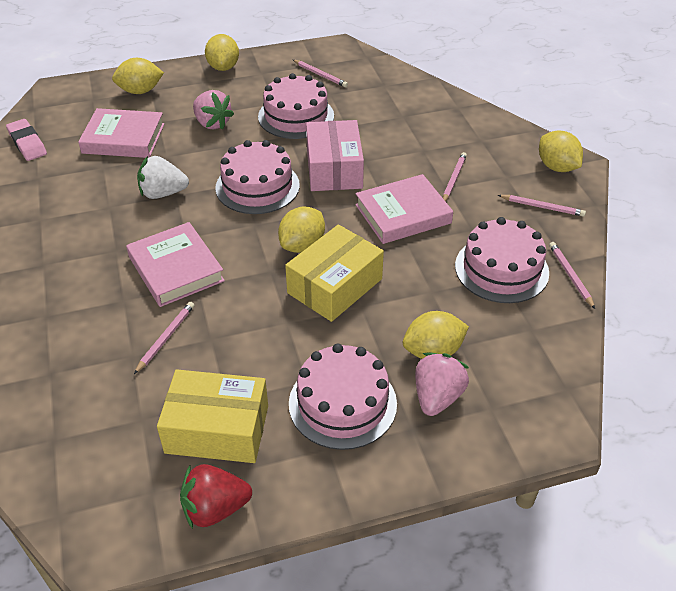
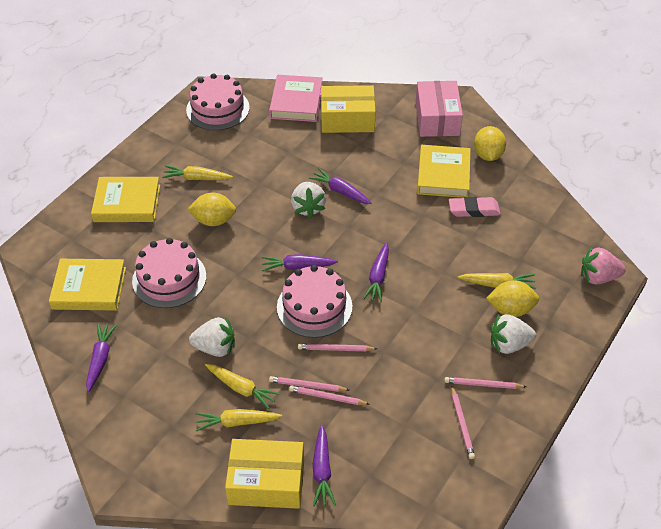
pink book: [78,108,165,158] [126,222,225,307] [355,174,453,244] = 3 -> [269,75,323,122] = 1
pink cake: [215,140,300,214] [258,73,334,139] [289,343,397,450] [455,217,549,303] = 4 -> [132,238,206,308] [186,73,250,131] [277,265,352,338] = 3
pink strawberry: [193,90,234,130] [415,353,469,416] = 2 -> [581,247,626,285] = 1
purple carrot: none = 0 -> [86,323,117,392] [262,254,338,271] [309,168,371,204] [313,425,336,506] [363,242,389,302] = 5
red strawberry: [180,464,252,529] = 1 -> none = 0
white strawberry: [137,156,189,199] = 1 -> [189,316,235,357] [291,182,326,218] [491,314,536,354] = 3
yellow book: none = 0 -> [49,259,126,311] [91,177,160,222] [417,145,471,198] = 3
yellow carrot: none = 0 -> [162,166,233,180] [196,409,282,432] [205,364,280,409] [458,273,536,289] = 4
yellow lemon: [112,58,164,94] [205,34,239,71] [278,207,325,253] [403,311,469,359] [539,130,583,172] = 5 -> [188,192,236,226] [474,126,506,161] [486,280,539,317] = 3

